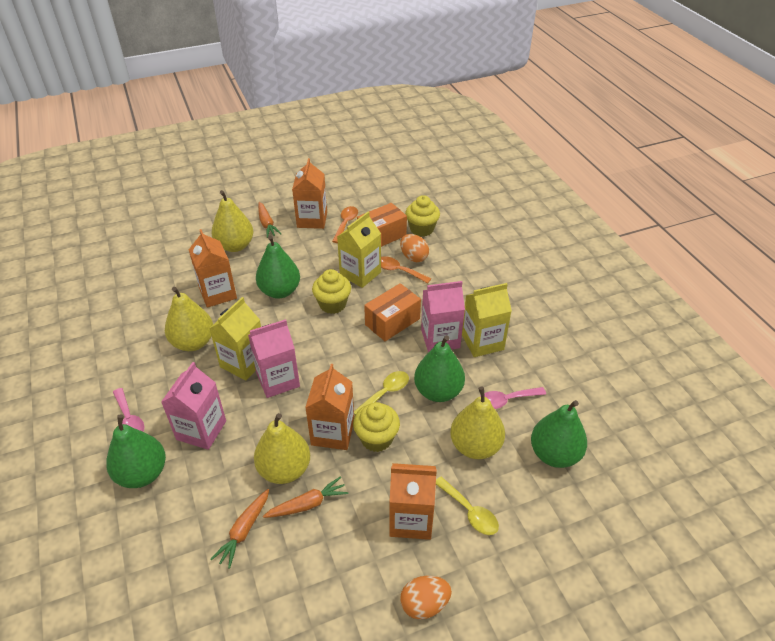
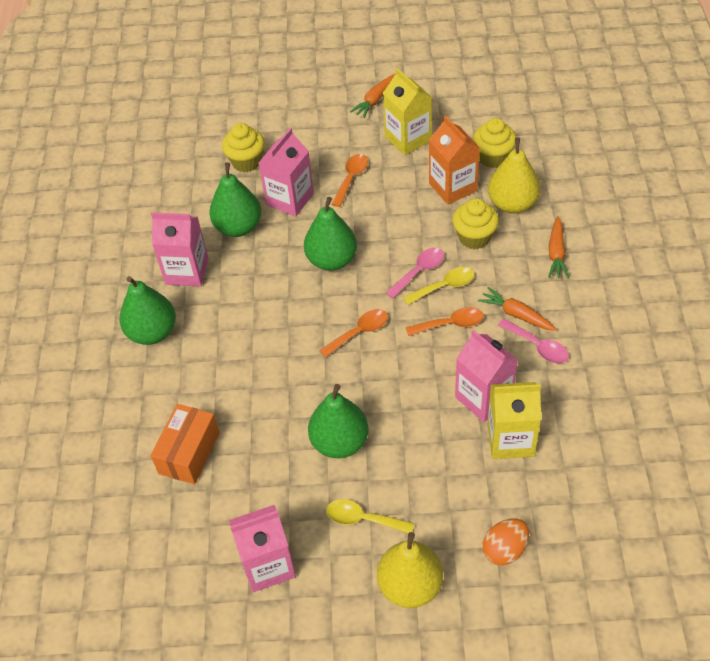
orange box: [357,203,407,247] [364,283,421,341] = 2 -> [151,404,220,484] = 1
orange carton: [189,229,237,308] [292,158,327,229] [305,364,354,450] [389,463,437,540] = 4 -> [429,115,480,205] = 1
orange egg: [400,234,429,262] [400,576,452,620] = 2 -> [483,519,529,565] = 1
orange spoon: [332,206,358,243] [381,256,431,283] = 2 -> [319,309,388,358] [332,154,368,207] [406,307,484,336] = 3
pink carton: [161,362,226,450] [248,319,300,398] [421,281,465,352] = 3 -> [151,212,208,287] [229,505,296,592] [259,128,314,217] [455,330,518,422] = 4
yellow carton: [209,297,261,381] [337,212,381,288] [462,283,512,357] = 3 -> [383,68,432,155] [488,382,541,459] = 2
yellow pear: [165,287,213,351] [212,190,253,252] [254,413,310,484] [450,387,505,459] = 4 -> [377,532,443,608] [488,138,540,214] = 2

